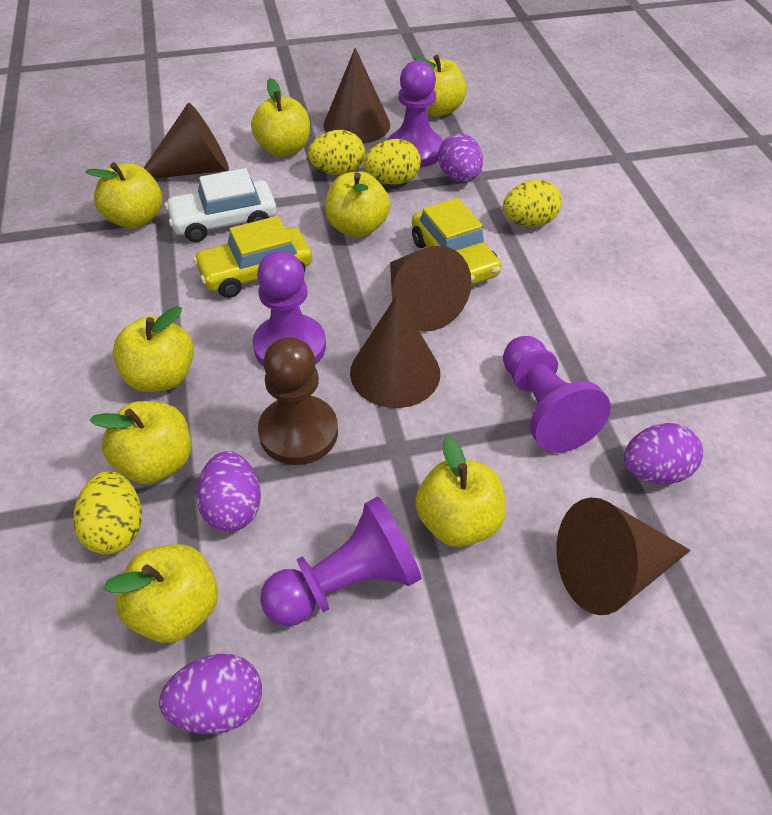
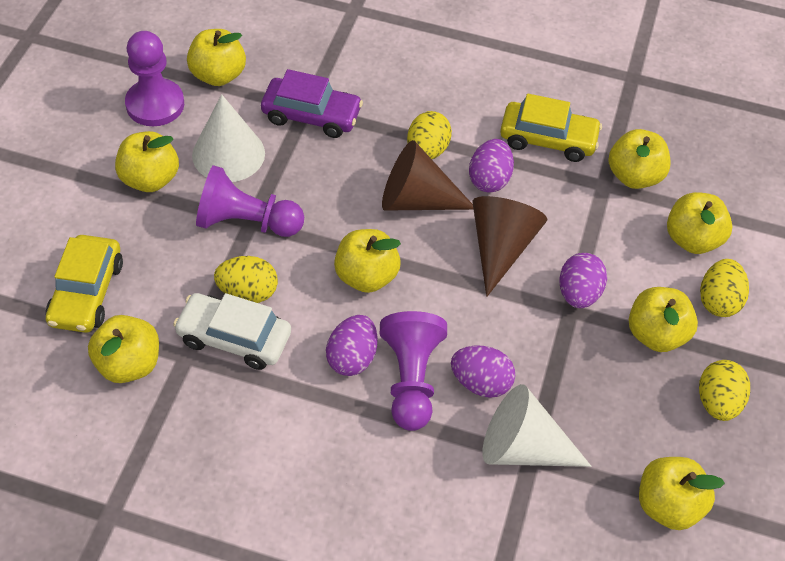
brown cone: [144,103,229,178] [323,48,390,144] [350,294,440,408] [390,246,472,332] [556,498,691,615] = 5 -> [382,140,474,211] [473,196,547,297] = 2
brown pawn: [258,337,338,465] = 1 -> none = 0
purple car: none = 0 -> [261,69,363,138] = 1
purple pawn: [253,251,326,366] [260,496,421,626] [388,60,443,168] [503,336,611,453] = 4 -> [125,31,184,126] [196,165,304,237] [380,311,447,431] = 3
white cone: none = 0 -> [192,94,265,182] [482,384,591,467] = 2

